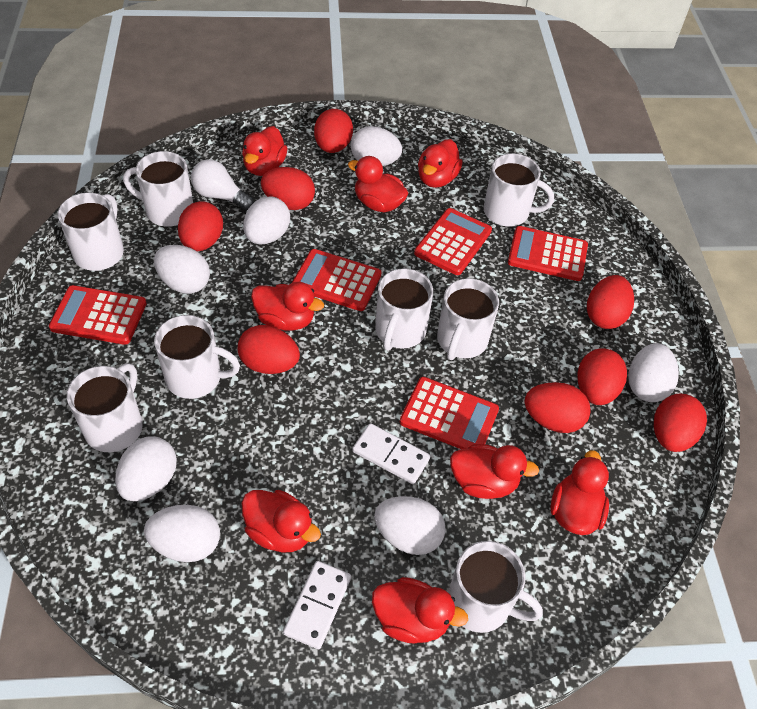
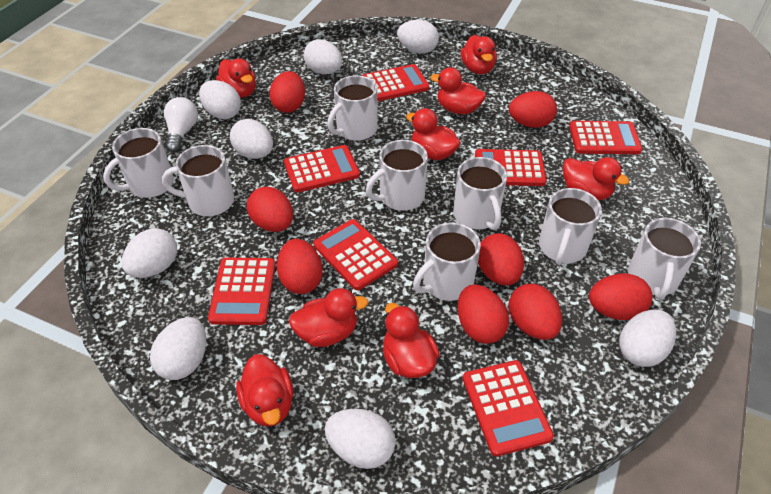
red calculator: [49,285,147,345] [292,249,382,311] [400,377,499,449] [414,208,492,275] [508,226,588,281] = 5 -> [208,258,275,325] [284,145,360,192] [313,219,398,290] [362,64,429,101] [463,360,554,457] [475,149,546,186] [569,121,642,154] = 7
white domino: [283,561,351,649] [352,423,430,484] = 2 -> none = 0
white egg: [115,436,177,501] [144,505,220,562] [154,245,210,294] [243,197,290,244] [351,126,402,166] [374,496,446,555] [628,343,679,402] = 7 -> [122,228,177,278] [150,317,206,380] [199,80,241,119] [230,119,273,159] [304,39,342,74] [325,409,396,469] [397,20,439,54] [619,309,676,367] = 8

